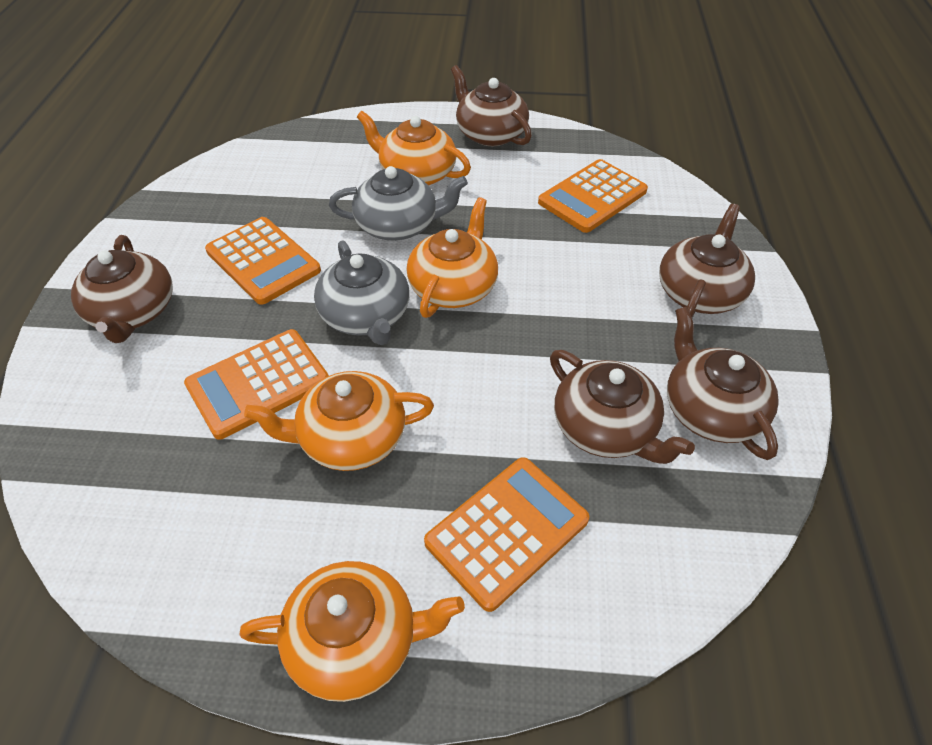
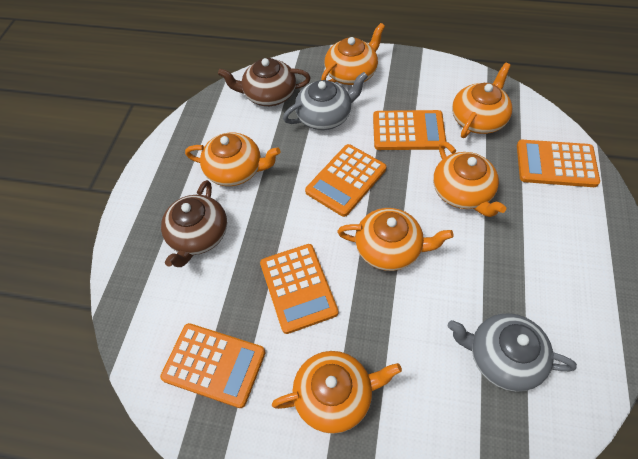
brown teapot: [71,235,173,343] [451,65,532,146] [550,350,695,464] [659,204,755,318] [667,307,779,460] = 5 -> [161,180,227,267] [218,58,311,106] = 2
orange calculator: [184,329,329,440] [205,217,321,305] [424,457,589,612] [538,159,648,233] = 4 -> [160,323,266,408] [260,244,338,334] [305,144,386,217] [373,110,446,150] [517,140,600,187] = 5
orange teapot: [239,561,465,702] [244,371,434,471] [357,111,471,185] [407,197,498,318] = 4 -> [185,133,281,186] [272,351,402,434] [321,23,385,85] [337,208,454,271] [433,141,506,217] [452,62,512,138] = 6

